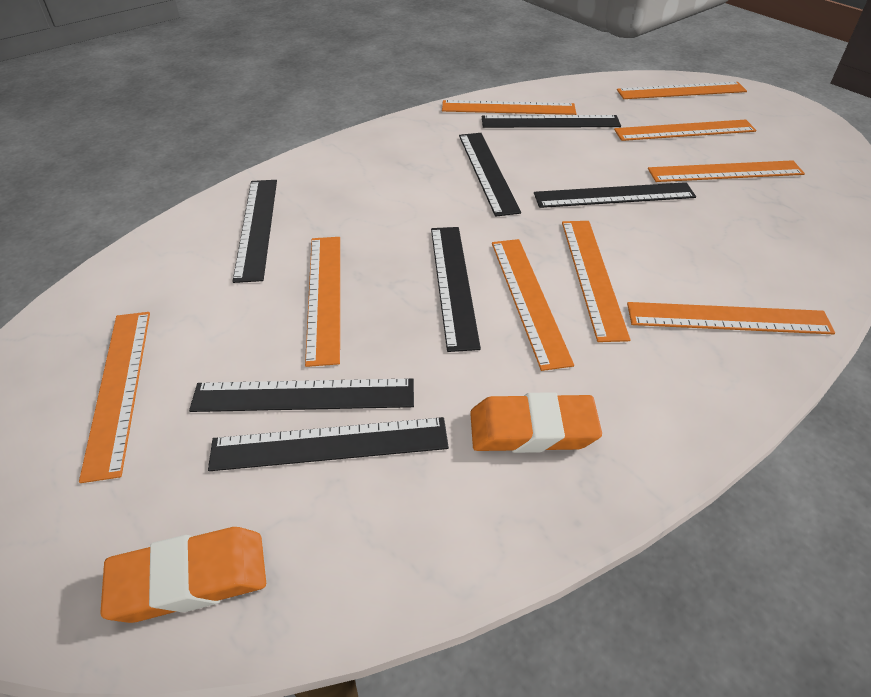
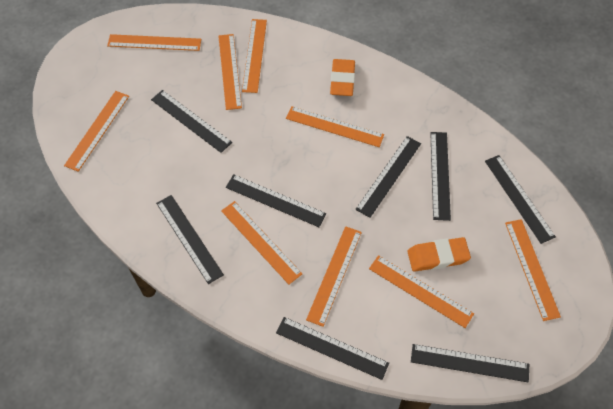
black ruler: [189,378,414,412] [208,417,449,471] [232,180,277,283] [431,227,481,352] [459,133,521,217] [482,115,621,128] [534,182,696,208] = 7 -> [151,90,232,153] [156,195,224,284] [226,174,326,227] [276,317,389,380] [355,136,421,218] [411,344,529,382] [430,132,451,221] [485,155,556,244] = 8

